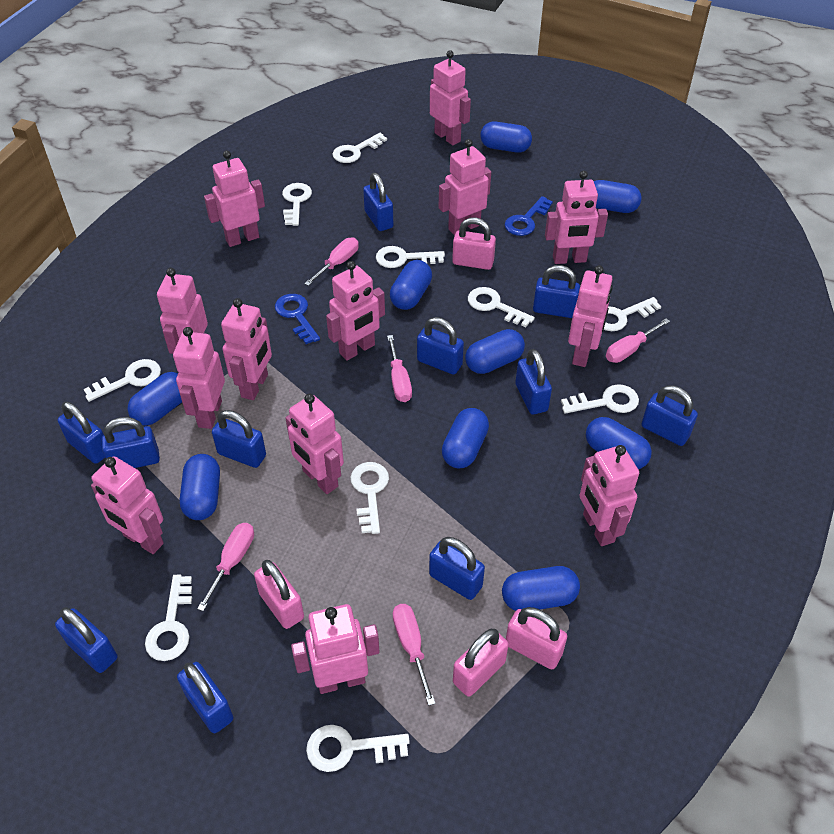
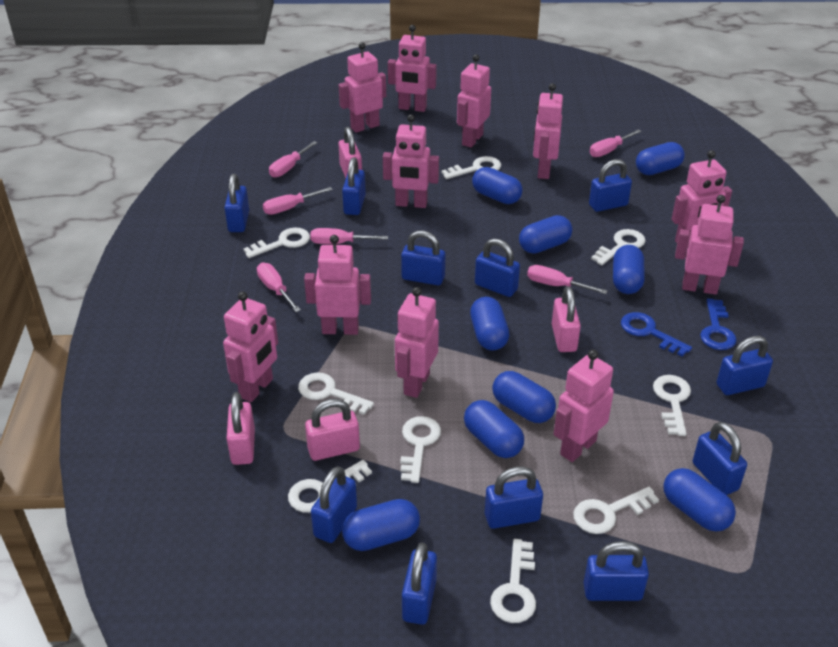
pink robot: [91,457,164,554] [157,268,208,354] [173,327,225,429] [204,150,265,247] [221,298,272,400] [285,394,344,494] [291,604,380,694] [326,261,385,361] [430,50,471,145] [439,139,491,236] [545,170,608,264] [568,265,613,367] [579,445,639,546] = 13 -> [223,291,278,402] [304,235,371,335] [338,42,386,133] [383,114,439,208] [388,25,437,112] [395,287,439,398] [457,54,491,147] [533,83,563,179] [554,349,614,462] [672,150,732,247] [675,195,744,295] = 11
pink screwdriver: [197,523,254,611] [304,238,359,286] [387,335,412,402] [393,604,436,706] [606,318,670,363] = 5 -> [257,263,301,312] [263,187,333,215] [269,141,318,177] [310,228,388,244] [527,265,607,294] [590,129,642,157] = 6
white key: [84,359,161,402] [145,575,192,661] [282,183,312,226] [306,725,410,772] [332,133,387,163] [350,462,389,534] [376,246,445,268] [468,287,535,327] [561,384,639,414] [604,297,661,331] = 10 -> [243,227,310,258] [288,460,372,513] [298,373,374,415] [400,416,441,483] [442,156,501,179] [490,539,536,623] [573,487,659,534] [591,229,646,265] [653,375,691,436] = 9

